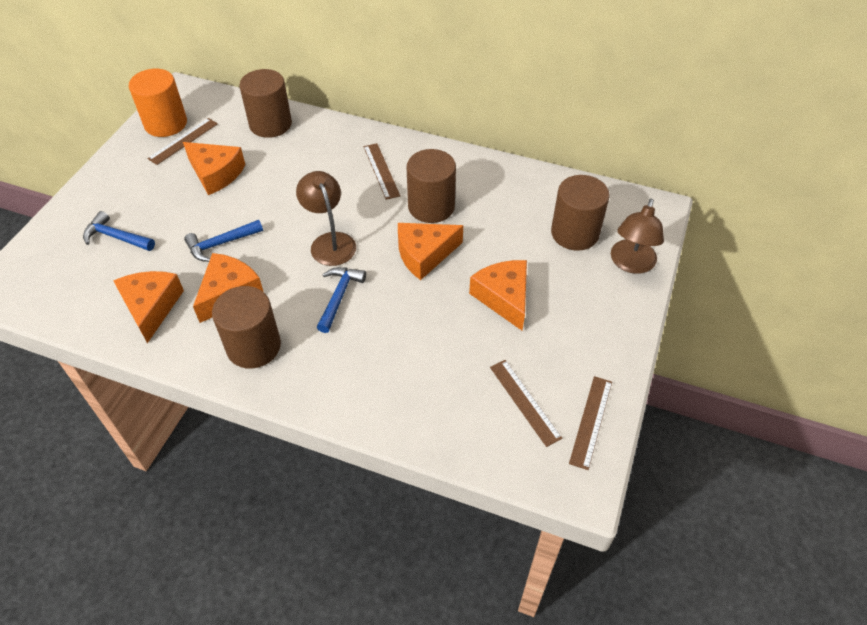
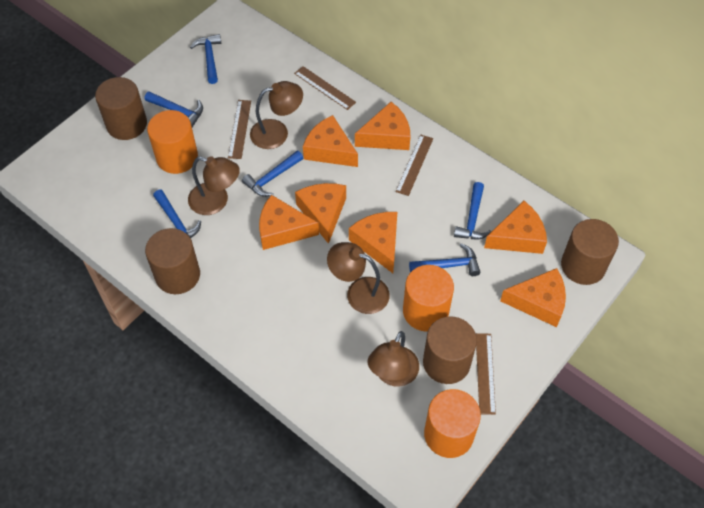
blue hammer: [83,211,155,251] [184,220,263,262] [317,267,366,333] = 3 -> [145,92,203,128] [153,190,201,238] [190,34,221,84] [242,150,303,197] [409,243,481,276] [454,182,491,239] = 6
brown lamp: [296,171,356,266] [611,199,664,274] = 2 -> [188,156,240,215] [250,81,303,149] [327,242,390,314] [367,331,419,387] = 4
orange cheese: [113,271,184,343] [183,142,245,195] [193,253,263,323] [398,223,463,280] [469,260,527,331] = 5 -> [259,195,319,250] [295,183,346,244] [303,115,358,167] [349,212,397,273] [355,102,410,150] [484,201,547,254] [500,268,566,327] = 7
orange cylinder: [129,69,187,137] = 1 -> [147,110,198,174] [403,265,454,332] [424,389,481,458] = 3

